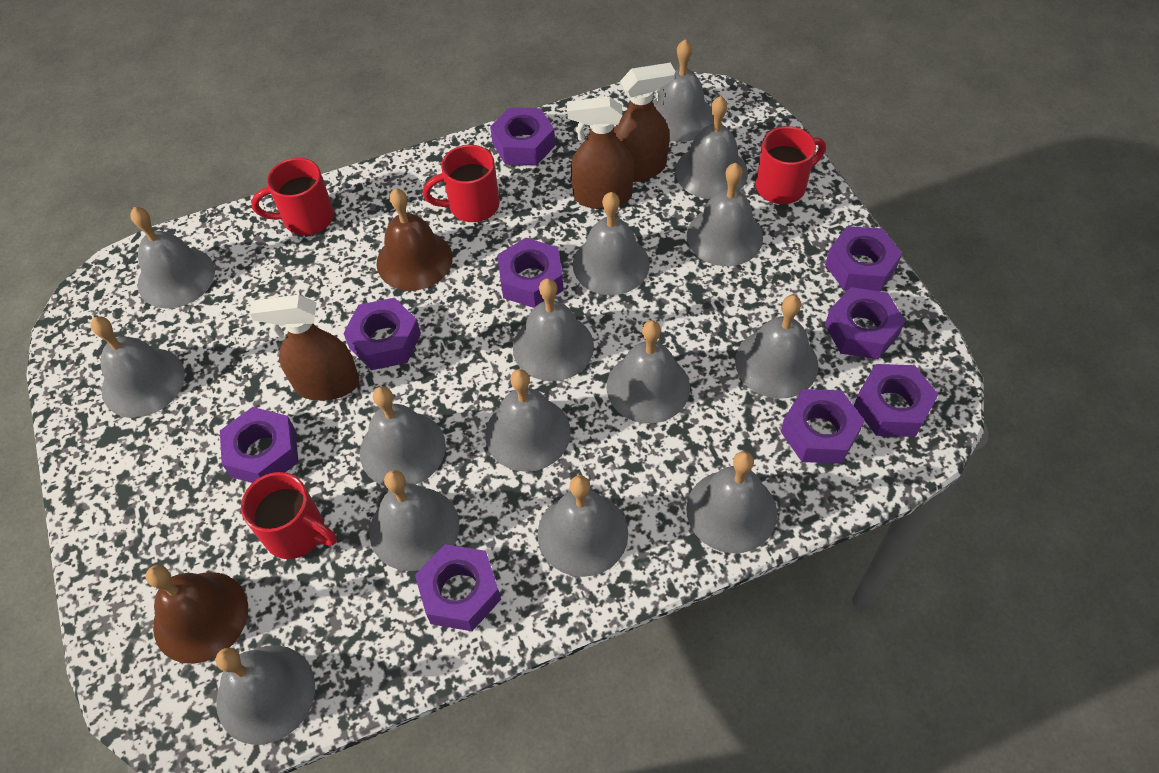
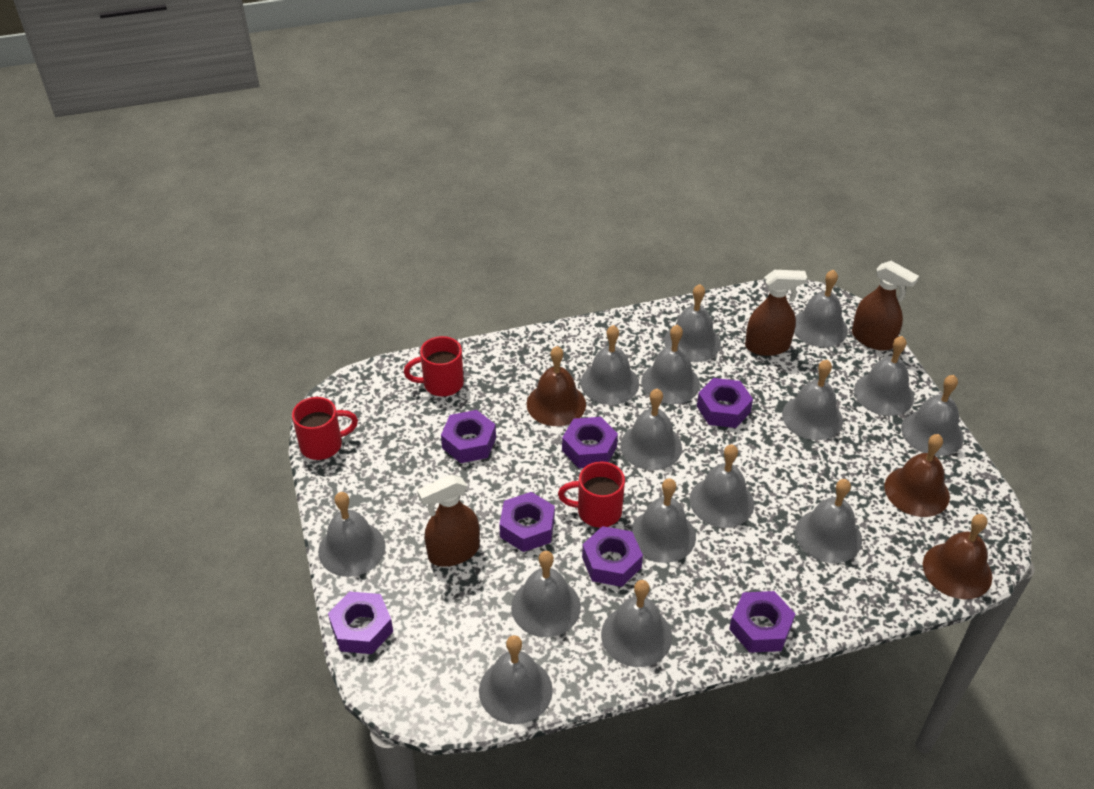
brown bell: [146,565,248,664] [376,188,453,291] = 2 -> [527,346,586,426] [885,434,950,517] [923,514,992,599] = 3
purple nut: [220,407,299,483] [343,298,421,370] [415,544,501,631] [490,107,555,165] [497,238,564,308] [780,389,865,464] [825,226,902,291] [825,287,905,359] [854,364,939,437] = 9 -> [328,591,393,654] [441,410,496,463] [499,492,555,552] [562,417,618,468] [582,526,643,587] [697,378,753,428] [729,591,795,653] = 7
red mug: [241,472,337,559] [251,158,334,235] [423,145,500,222] [756,126,825,204] = 4 -> [292,397,358,460] [404,336,464,396] [558,461,625,528] = 3

